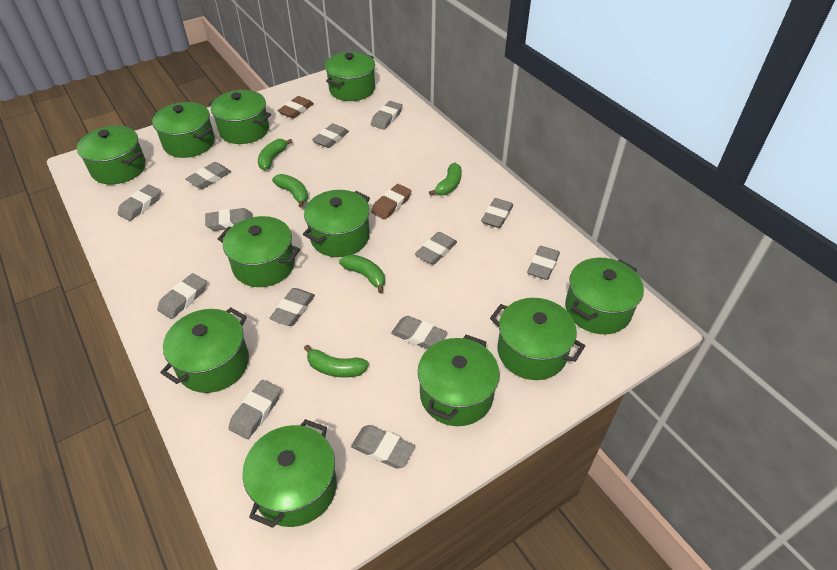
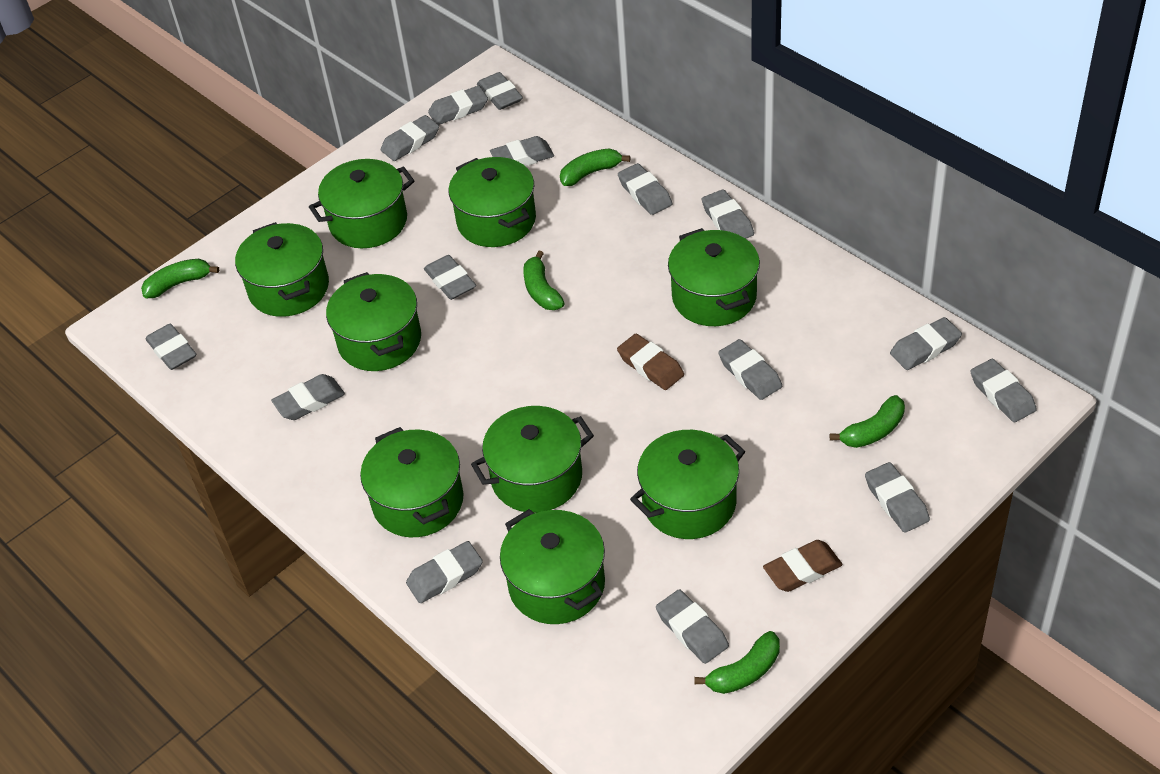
green pot: [77,126,146,184] [152,102,215,158] [160,307,249,393] [208,90,271,144] [218,216,300,287] [242,419,337,528] [303,190,370,257] [325,52,375,101] [418,335,500,426] [490,298,585,380] [565,258,644,334] = 11 -> [235,222,329,317] [309,159,415,248] [326,272,421,371] [360,427,464,537] [449,157,536,247] [471,406,594,513] [500,509,605,624] [630,430,745,539] [668,228,760,326] = 9
grey eraser: [118,184,161,221] [157,273,207,319] [185,162,231,189] [205,208,253,231] [229,380,281,439] [269,288,315,326] [312,123,349,148] [351,425,415,468] [371,101,403,130] [391,316,447,349] [415,232,457,265] [481,198,513,228] [527,246,560,280] = 13 -> [146,324,196,370] [271,374,345,420] [381,115,439,161] [406,541,483,603] [424,255,476,300] [428,86,488,125] [477,72,523,110] [490,136,554,166] [618,163,672,215] [656,589,729,664] [702,189,754,239] [718,339,782,400] [865,462,930,533] [890,317,962,370] [970,359,1037,422] = 15

